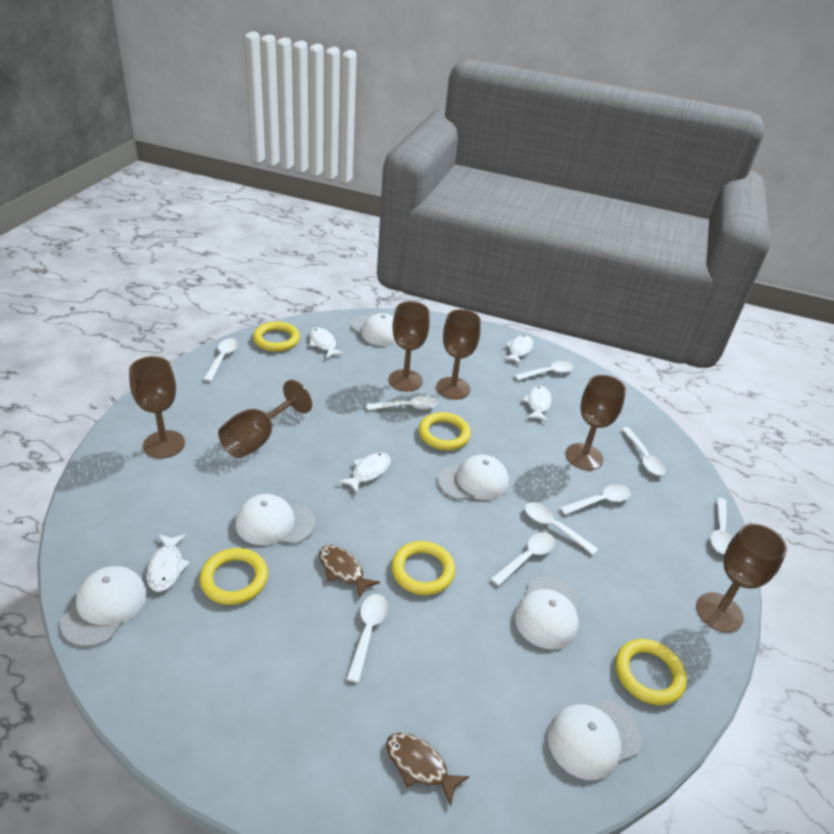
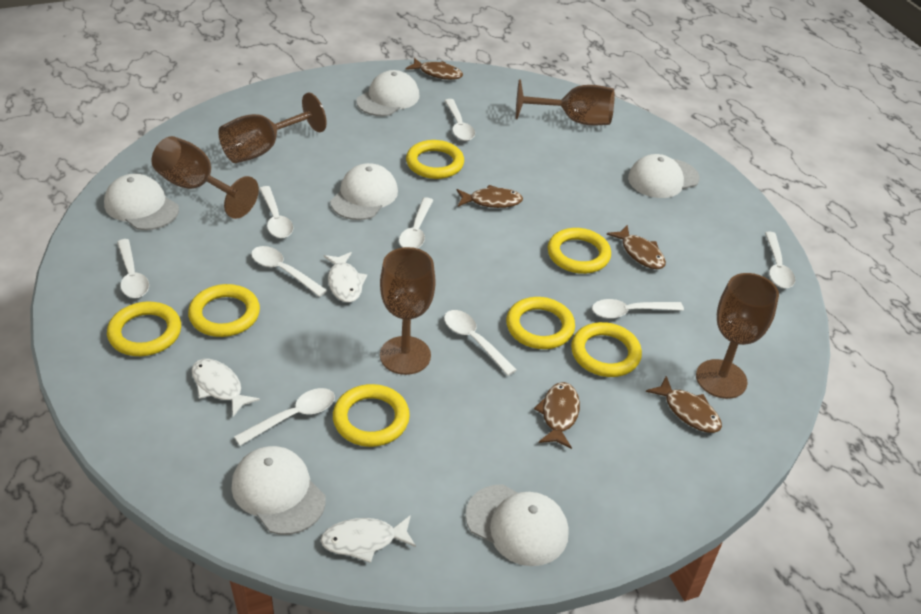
brown fish: [319,545,380,598] [386,733,470,806] = 2 -> [406,58,463,80] [457,185,523,208] [534,382,580,449] [607,225,666,269] [646,376,722,433] = 5
brown goblet: [129,356,185,458] [218,380,312,458] [388,301,430,391] [436,309,481,400] [565,375,626,470] [696,524,787,633] = 6 -> [152,136,259,219] [218,93,327,163] [380,247,436,375] [515,79,615,126] [696,273,779,399] = 5
white fish: [147,534,190,592] [310,327,345,358] [338,452,391,493] [503,335,533,364] [522,386,552,422] = 5 -> [192,359,260,417] [321,515,416,563] [324,252,367,303] = 3
yellow ring: [200,548,268,605] [253,322,300,352] [392,541,455,595] [419,412,471,450] [616,639,687,705] = 5 -> [107,302,181,356] [188,284,260,337] [333,384,410,447] [406,140,464,179] [506,297,575,349] [548,228,611,274] [571,322,642,377] = 7

